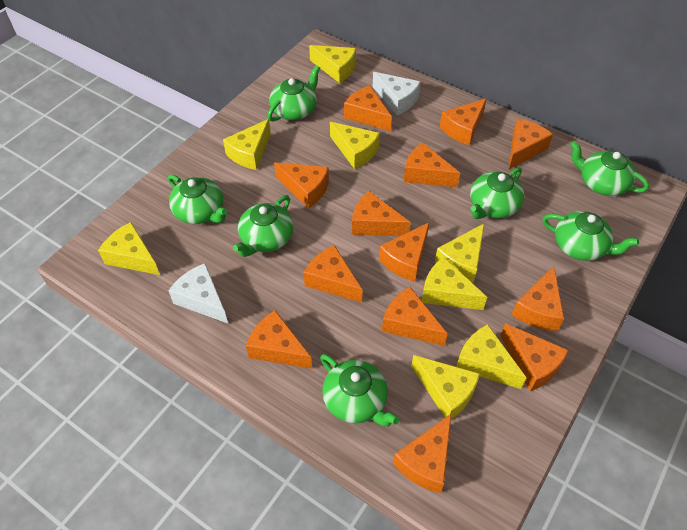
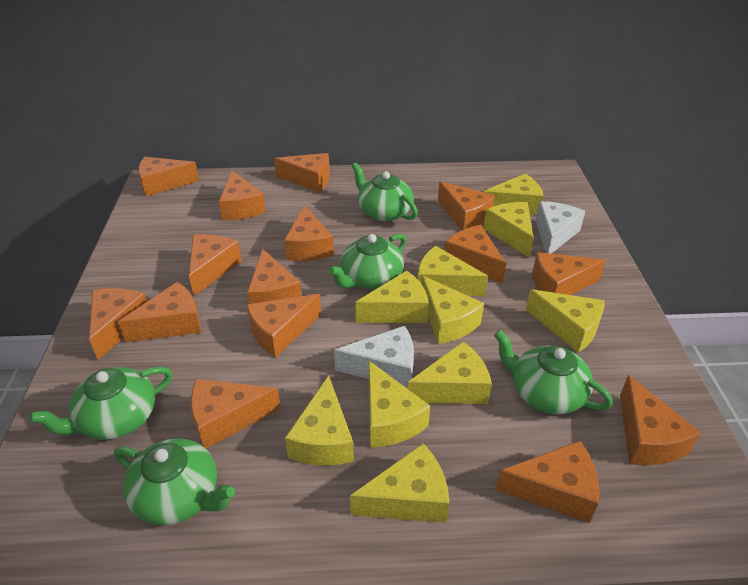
green teapot: [168,175,227,224] [233,195,293,257] [268,65,320,122] [320,354,399,427] [470,167,524,219] [543,211,639,261] [570,141,649,196] = 7 -> [29,367,172,440] [114,438,235,526] [328,234,407,289] [352,163,418,221] [494,330,613,414] = 5
orange cheese: [246,310,312,369] [274,162,329,208] [304,245,363,303] [344,86,392,131] [352,191,411,236] [379,223,429,282] [382,287,448,346] [393,414,451,493] [403,143,460,187] [440,98,487,145] [500,323,569,391] [509,119,553,169] [512,266,564,331] = 13 -> [89,288,147,360] [118,282,201,342] [138,157,199,196] [189,234,242,296] [191,379,281,448] [219,171,266,221] [247,248,302,304] [247,294,321,358] [274,153,330,192] [284,205,334,261] [438,181,495,230] [444,225,506,283] [496,441,599,523] [532,252,606,295] [620,375,701,465] = 15
yellow cheese: [98,222,160,275] [223,119,271,170] [309,45,356,83] [330,122,380,169] [411,355,480,419] [422,257,487,310] [435,224,484,283] [456,324,527,389] = 8 -> [285,375,354,466] [350,443,449,523] [355,271,429,323] [369,361,430,448] [407,341,492,404] [418,246,488,296] [421,276,484,344] [483,202,534,258] [484,173,544,215] [526,289,605,353] = 10

